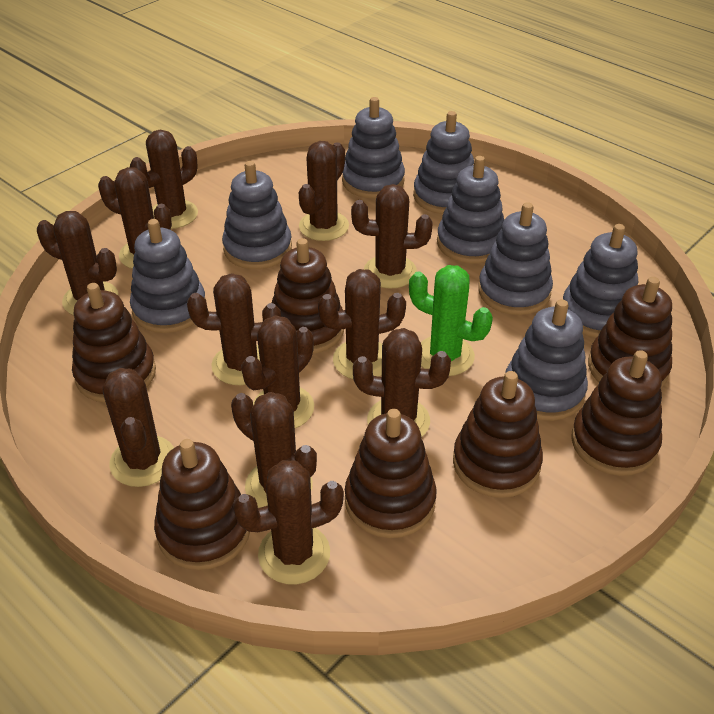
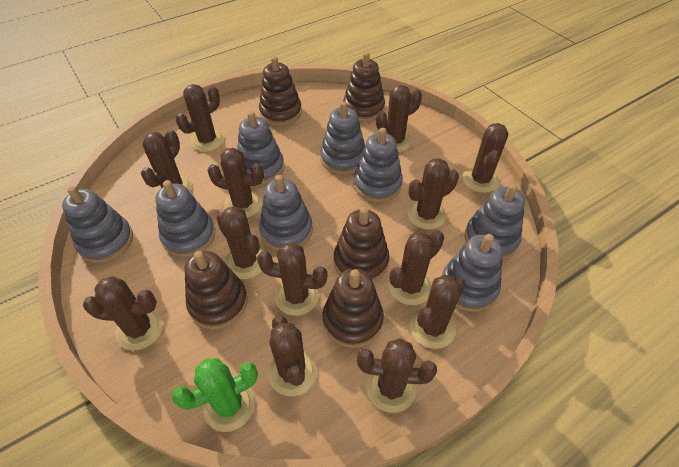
brown cactus: [37,211,119,315] [98,167,172,269] [103,368,174,487] [130,130,198,229] [187,273,281,385] [231,392,317,508] [233,460,344,585] [241,315,314,428] [299,141,349,241] [318,269,406,379] [351,184,432,289] [353,328,451,437] = 12 -> [83,276,163,351] [141,129,192,195] [176,84,224,152] [207,148,264,218] [216,206,263,279] [257,242,328,316] [268,315,317,396] [357,338,437,413] [376,85,422,152] [389,230,444,305] [408,158,459,230] [410,275,465,349] [463,123,509,193] = 13
brown stacking toy: [72,283,156,403] [154,439,250,570] [272,238,344,354] [345,409,437,538] [453,371,543,498] [571,350,662,476] [588,277,672,388] = 7 -> [185,251,248,329] [259,56,302,126] [322,269,384,348] [334,207,390,282] [343,52,385,122] = 5

